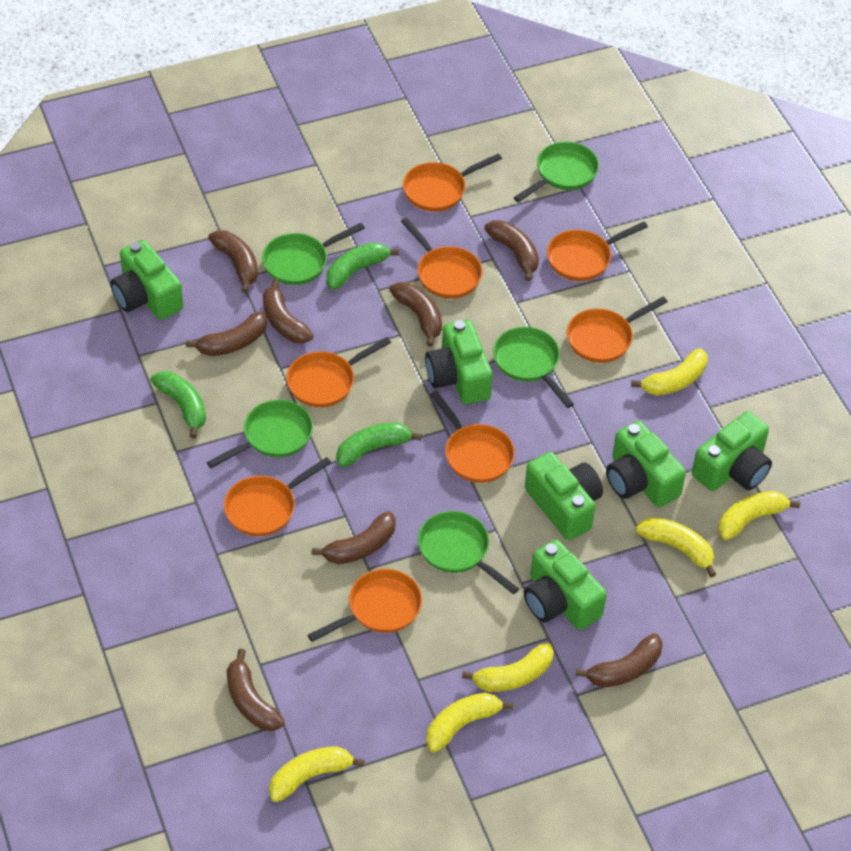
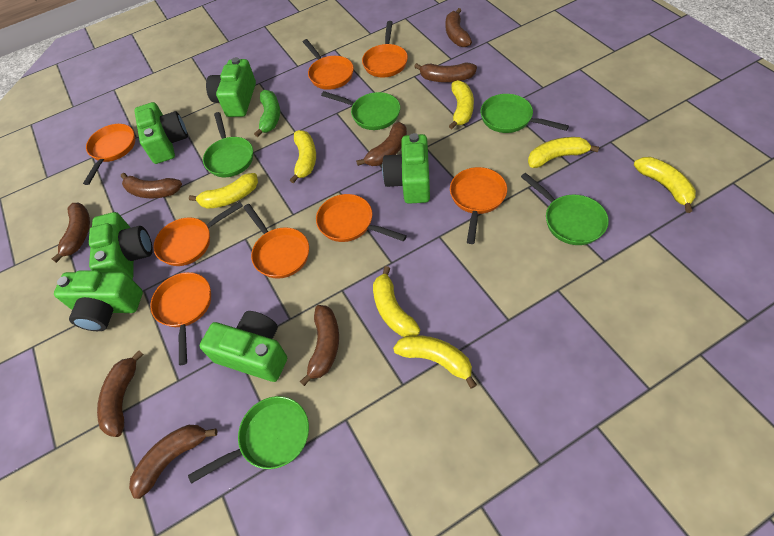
green banana: [150,371,206,438] [326,242,399,290] [336,422,422,467] = 3 -> [254,90,280,137] = 1
yellow banana: [269,746,364,802] [426,693,513,753] [462,643,554,692] [631,348,708,396] [635,517,716,577] [718,491,800,540] = 6 -> [189,173,258,209] [290,130,316,183] [373,266,420,337] [393,335,477,389] [449,80,474,129] [528,137,599,168] [634,157,696,213] = 7

